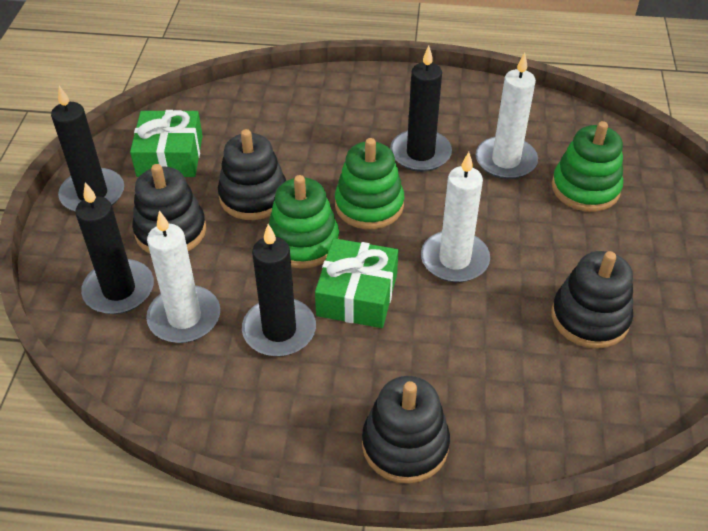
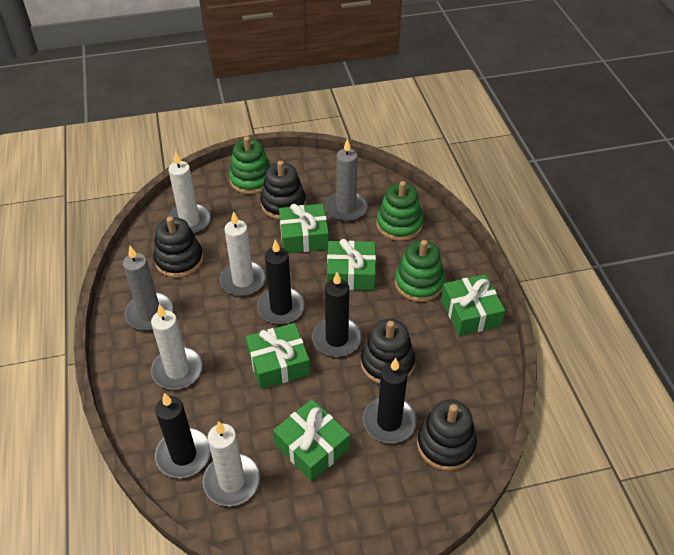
green gift: [130,110,203,177] [315,238,398,328] = 2 -> [246,323,310,389] [273,399,350,481] [279,204,329,254] [327,239,376,290] [441,274,505,336] = 5
grey candle: none = 0 -> [123,246,174,330] [325,139,368,222] = 2
white candle: [146,210,220,343] [421,152,490,282] [475,53,538,179] = 3 -> [151,304,203,389] [168,152,211,234] [203,421,260,506] [219,211,266,296] = 4

